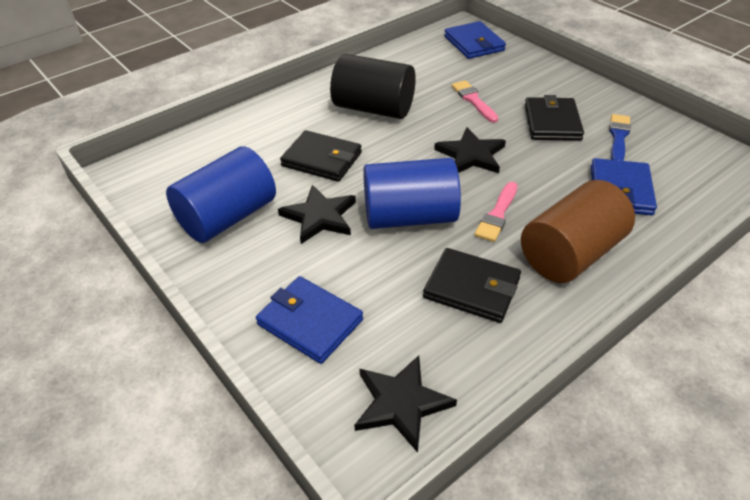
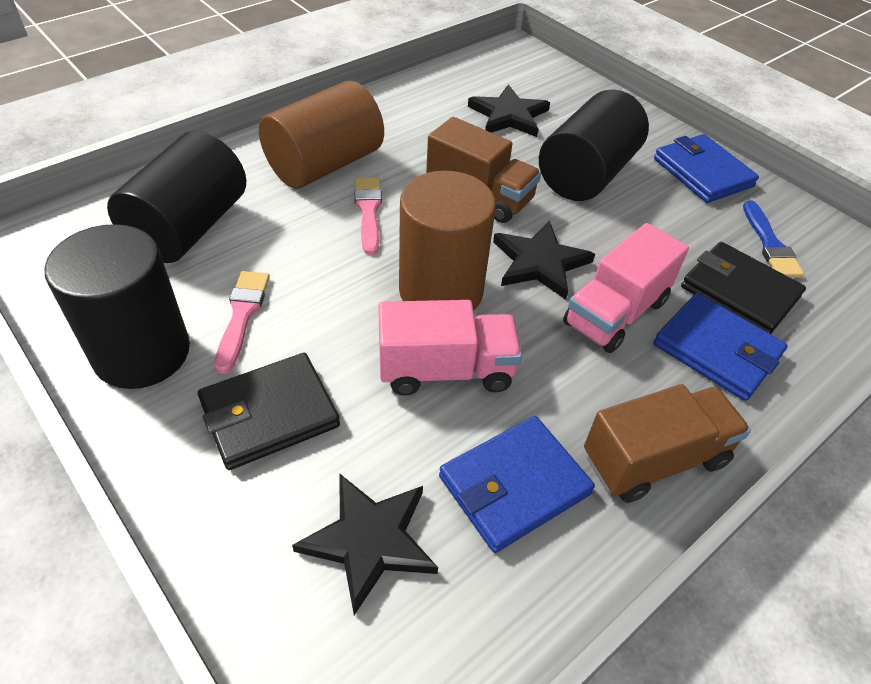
black cylinder: [330,54,416,119] = 1 -> [45,224,190,389] [107,131,246,263] [539,89,649,201] = 3
black wallet: [280,130,362,182] [423,248,521,323] [525,95,584,141] = 3 -> [198,353,340,470] [681,242,806,334] = 2
blue cylinder: [166,146,276,243] [363,158,461,229] = 2 -> none = 0
brown cylinder: [521,180,635,283] = 1 -> [259,81,384,189] [399,171,496,311] = 2
brown truck: none = 0 -> [426,117,541,223] [584,384,751,503] = 2
pink truck: none = 0 -> [378,300,522,396] [563,223,689,353] = 2

